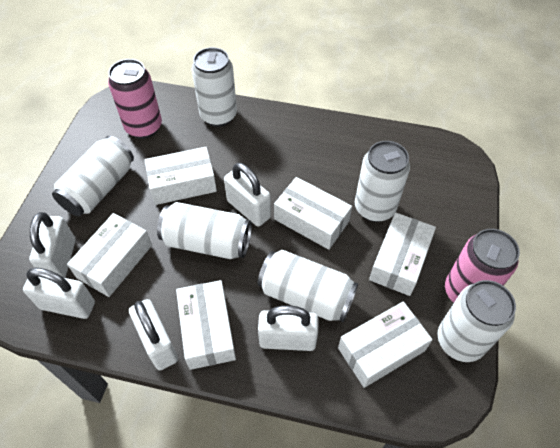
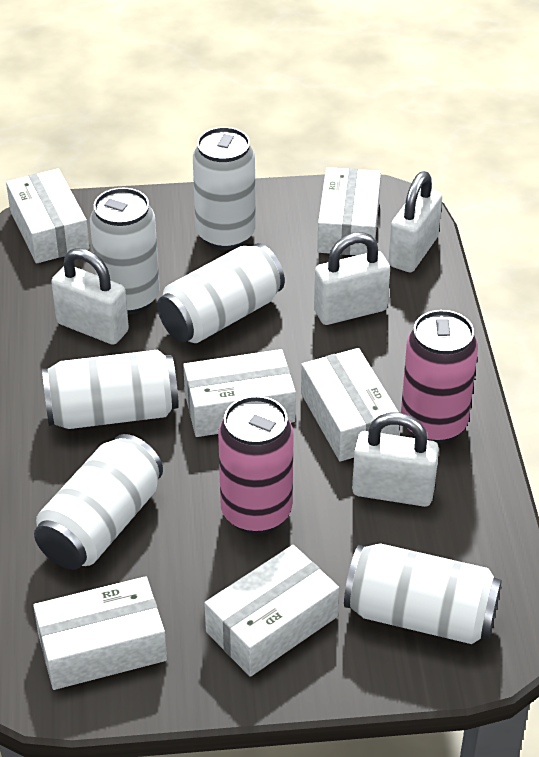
white padlock: [23,268,95,319] [29,212,76,278] [129,299,178,370] [224,163,271,227] [258,305,319,351] = 5 -> [51,248,129,345] [314,232,390,325] [352,412,439,507] [388,171,442,272] = 4

